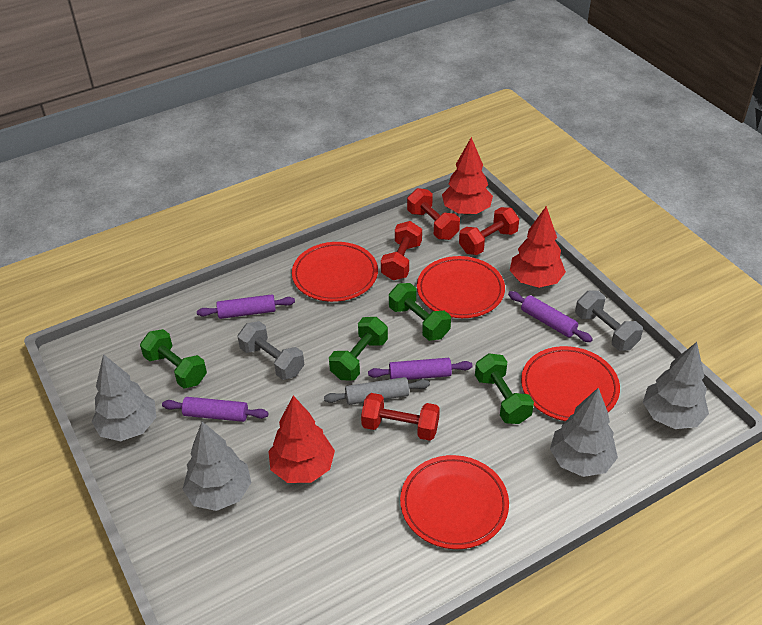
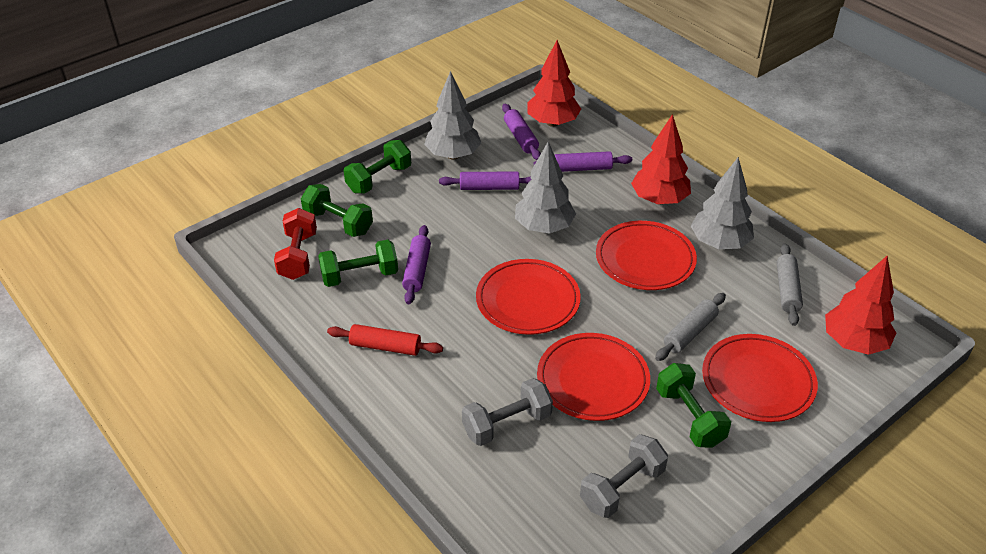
grey rolling pin: [324,377,430,405] = 1 -> [655,293,726,361] [777,244,803,326] = 2
grey tree: [92,354,156,441] [182,422,251,511] [550,388,618,477] [643,342,709,429] = 4 -> [424,71,481,159] [515,141,576,233] [691,157,754,249] = 3
red dumbbell: [361,393,440,441] [381,221,422,280] [407,188,460,240] [459,207,519,255] = 4 -> [274,208,317,280] = 1
red rolling pin: none = 0 -> [327,324,443,356] = 1

